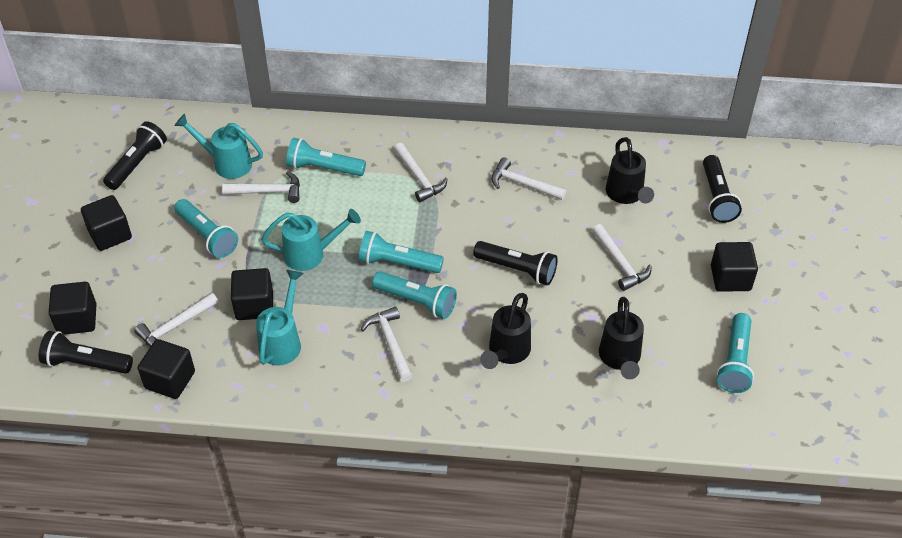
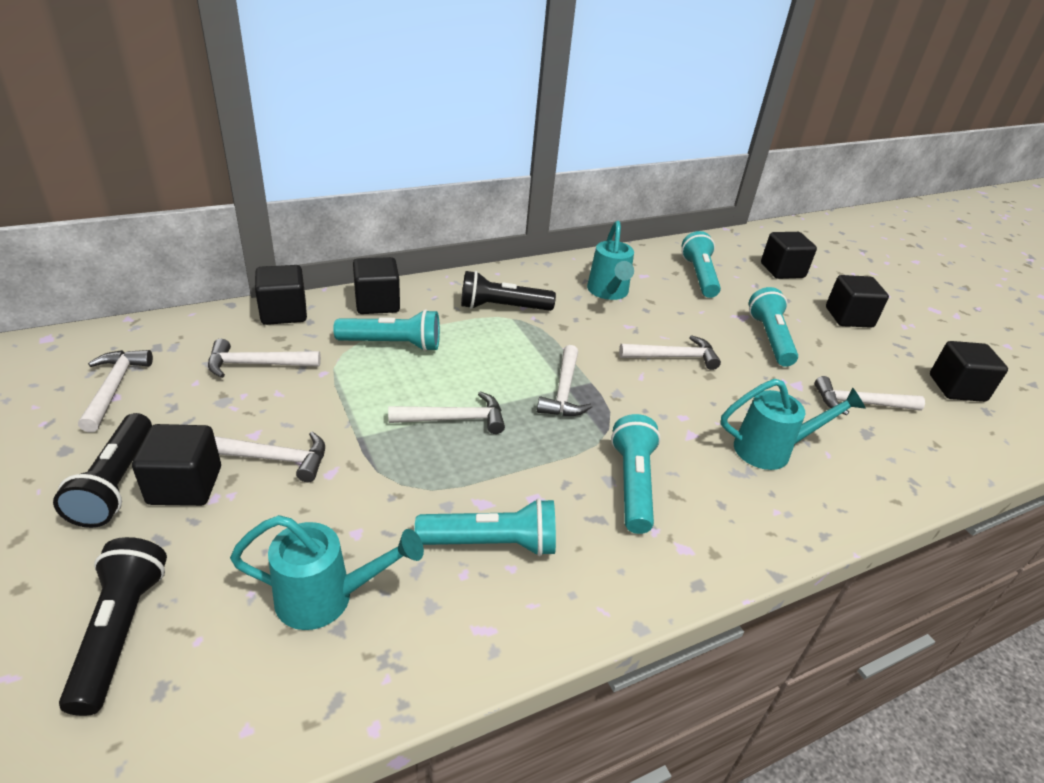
black cube: [49,282,97,335] [81,195,132,251] [138,339,195,399] [231,268,273,320] [711,242,758,292] = 5 -> [132,424,221,506] [255,265,307,325] [353,257,400,314] [761,232,817,279] [826,275,889,328] [930,341,1008,402] = 6
black flashlight: [39,331,133,374] [103,121,167,190] [473,241,558,285] [703,155,742,223] = 4 -> [53,413,152,528] [59,537,167,716] [461,271,556,311] = 3
black watering can: [480,293,531,369] [599,297,644,379] [606,137,654,204] = 3 -> none = 0
white hammer: [134,292,218,347] [222,171,300,203] [361,307,412,382] [394,143,447,202] [491,158,567,200] [592,224,652,291] = 6 -> [78,350,153,432] [208,339,321,378] [214,431,325,483] [388,391,505,434] [537,345,592,416] [619,335,721,370] [814,376,925,415] = 7

